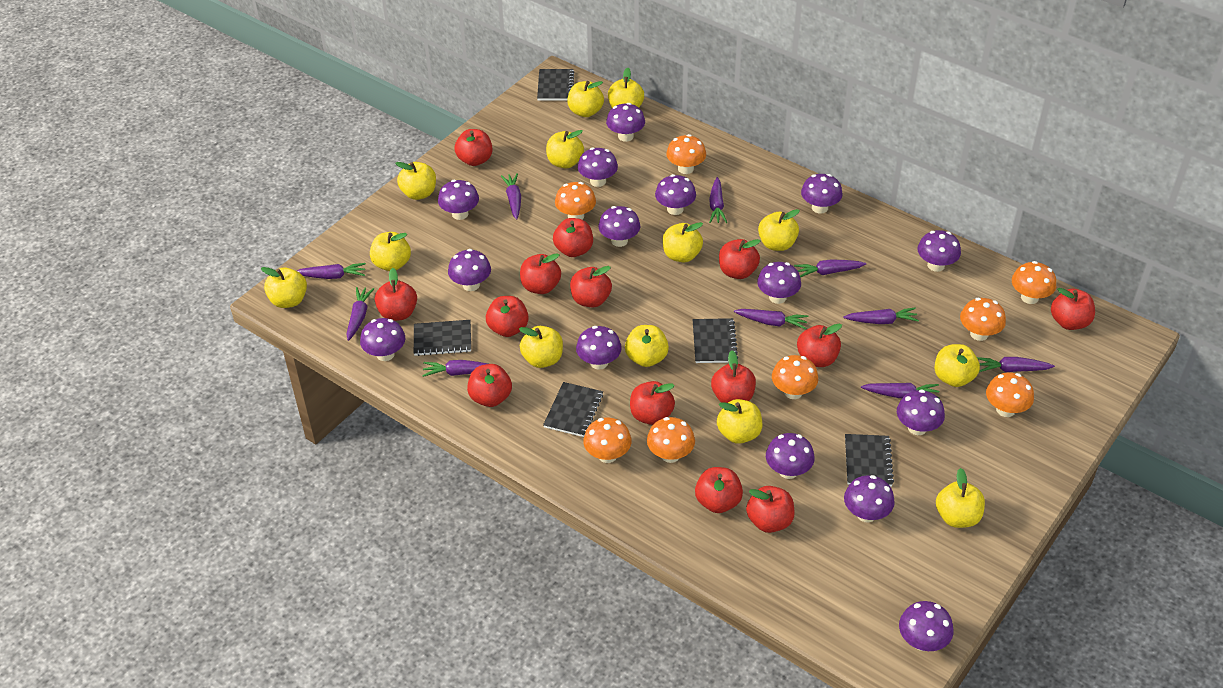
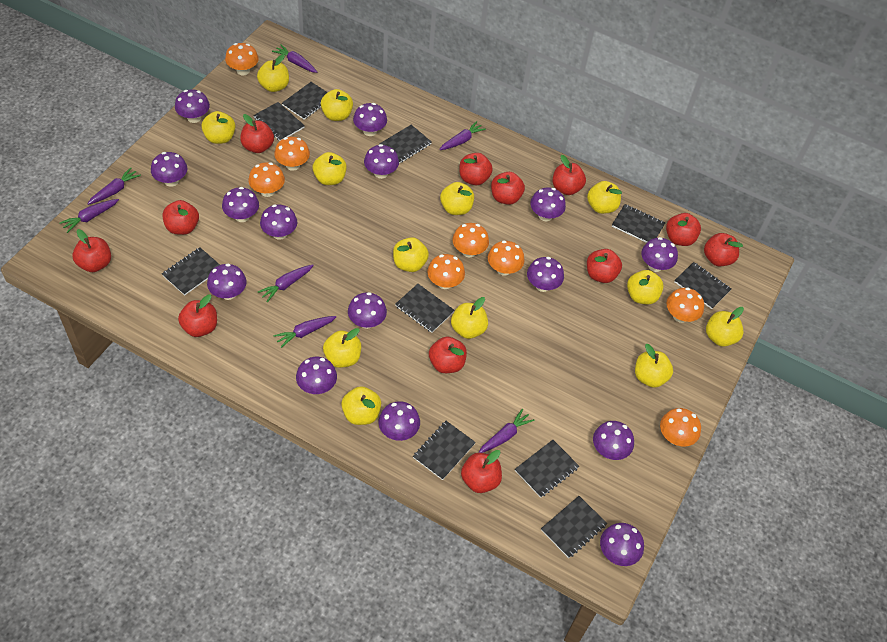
black notebook: [414,320,471,356] [537,69,574,101] [543,382,603,437] [692,318,738,363] [845,434,894,486] = 5 -> [162,247,220,295] [253,102,305,141] [282,82,328,120] [379,125,432,164] [395,284,455,333] [413,421,476,480] [515,440,579,498] [541,496,607,558] [612,204,665,243] [674,262,731,309] = 10
purple carrot: [297,263,366,279] [346,287,374,341] [422,360,488,377] [501,173,521,220] [709,177,727,223] [734,309,808,329] [794,259,866,277] [843,308,919,324] [861,383,940,399] [977,357,1055,372] = 10 -> [59,199,119,233] [87,167,141,205] [258,265,314,302] [272,44,317,73] [274,316,336,348] [439,121,486,150] [478,409,534,453] = 7
red apple: [375,268,417,321] [454,129,492,166] [467,364,512,407] [486,296,529,337] [520,253,561,294] [553,218,593,257] [570,266,612,307] [630,381,675,425] [695,467,743,513] [711,350,756,403] [719,239,761,279] [746,486,795,533] [797,323,842,367] [1051,288,1095,330] = 14 -> [72,229,111,272] [162,200,199,235] [178,295,217,337] [240,114,274,153] [429,337,467,373] [459,153,493,185] [461,450,502,493] [491,172,525,205] [553,155,586,195] [587,249,622,283] [666,213,701,246] [704,233,743,266] = 12

